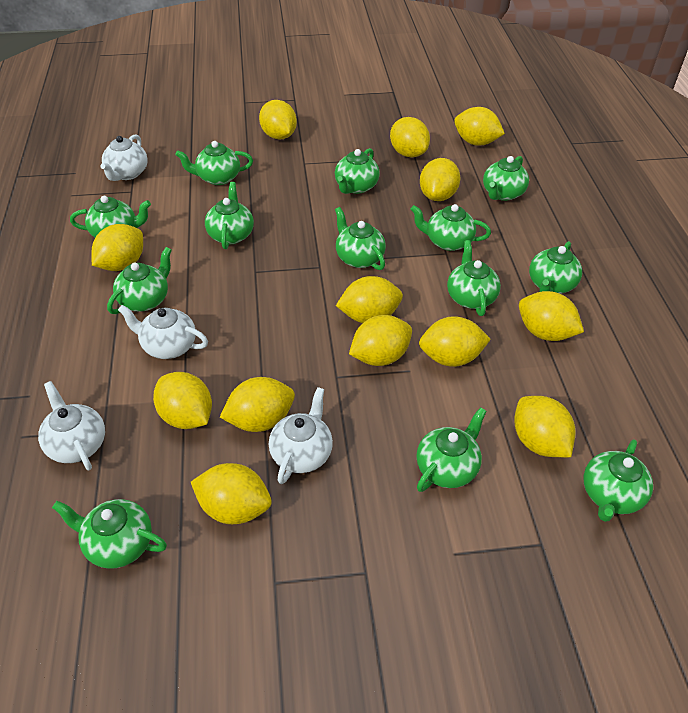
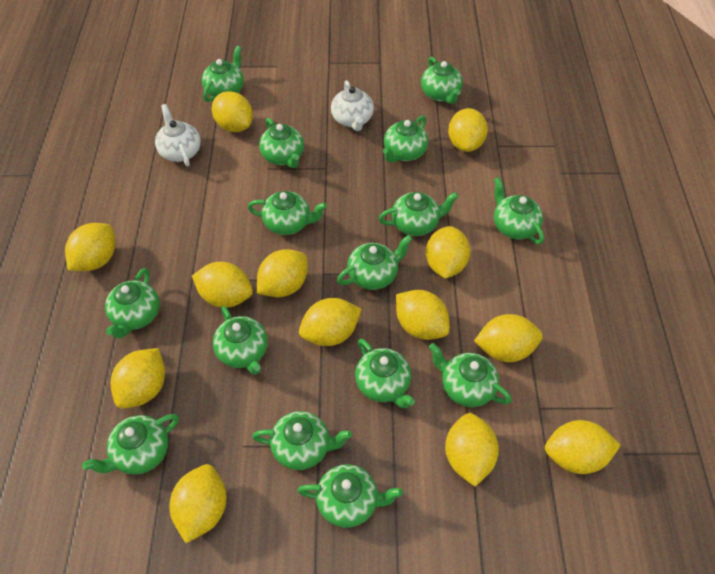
green teapot: [52,499,167,569] [70,196,151,237] [107,247,172,314] [175,141,253,185] [205,182,254,249] [335,148,380,194] [335,207,386,270] [410,204,491,251] [417,407,487,492] [447,240,501,316] [483,156,529,201] [529,241,582,294] [584,439,653,522] = 13 -> [82,414,179,475] [105,268,160,339] [202,46,244,102] [213,306,268,375] [248,191,327,235] [252,411,352,470] [259,118,304,168] [297,464,403,528] [337,235,412,290] [355,339,415,409] [378,192,459,236] [383,116,428,163] [421,57,463,104] [429,343,512,407] [494,177,544,244] = 15
white teapot: [38,381,105,470] [100,134,148,181] [118,305,208,359] [269,387,333,484] = 4 -> [155,104,201,166] [331,81,374,131] = 2

